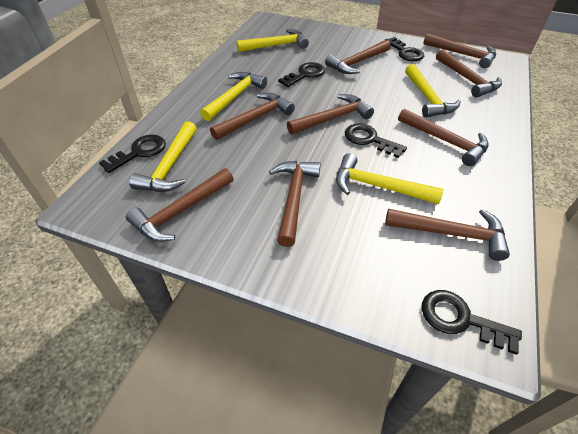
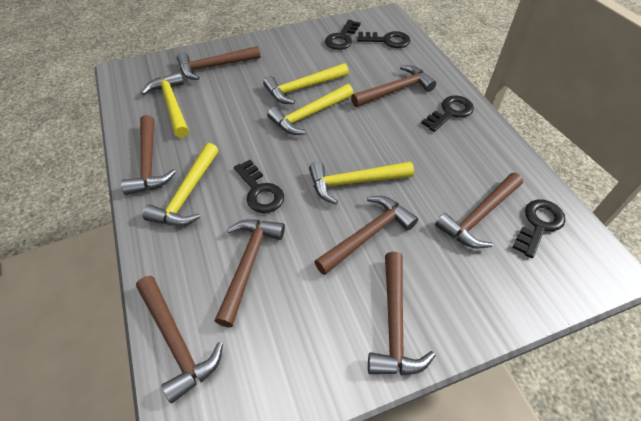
brown hammer: [126,168,233,242] [210,93,295,140] [269,161,321,247] [287,94,374,135] [325,40,391,74] [385,209,510,261] [398,109,489,166] [423,34,496,68] [436,49,502,98] = 9 -> [121,115,176,195] [136,276,223,403] [177,46,260,80] [215,219,285,327] [314,196,418,275] [351,65,436,107] [368,252,436,375] [435,173,523,249] = 8

